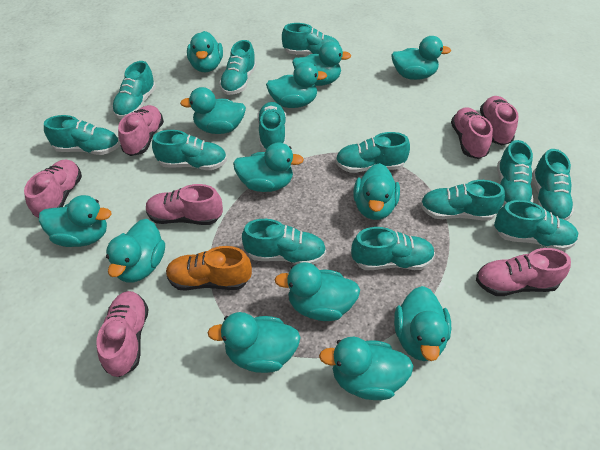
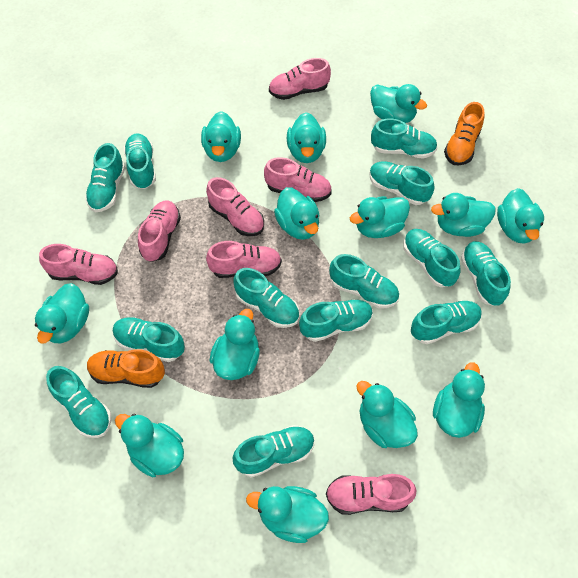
orange shoe: [166,246,252,291] = 1 -> [87,349,165,388] [444,102,485,165] = 2

